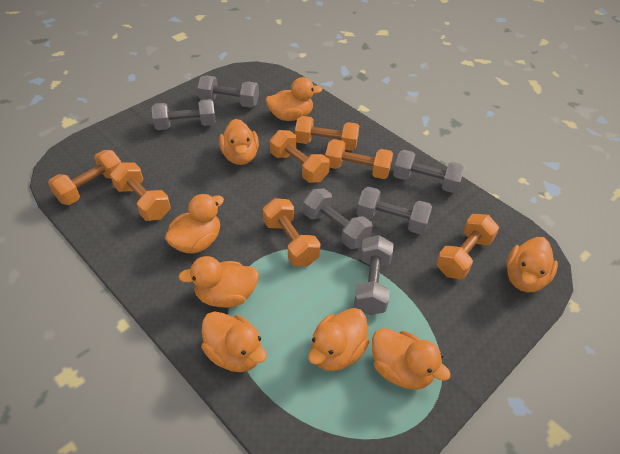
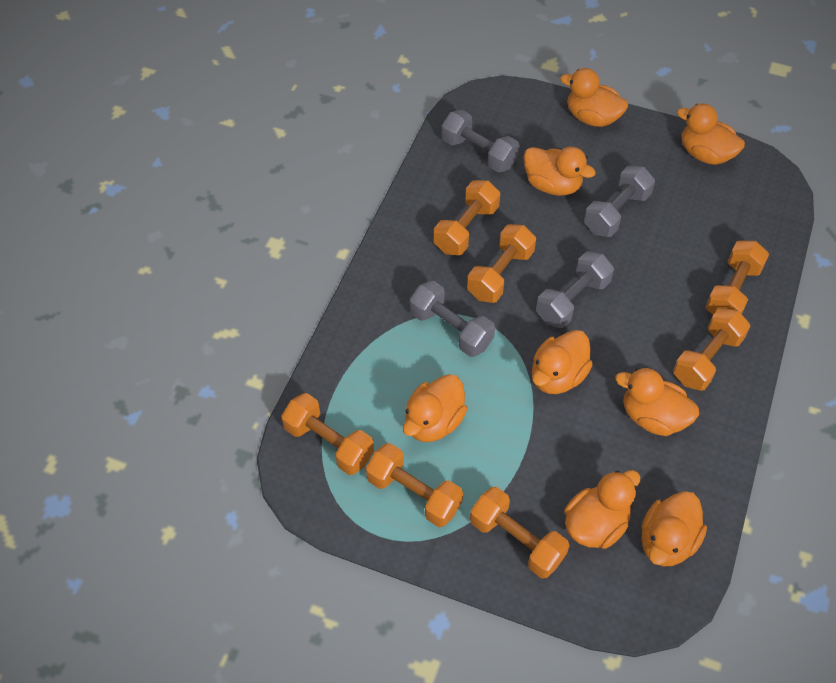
grey dumbbell: [151,99,216,130] [197,75,259,108] [303,188,373,249] [354,235,394,315] [357,187,432,235] [393,150,464,193] = 6 -> [410,281,495,357] [441,110,520,173] [536,251,614,328] [584,166,655,237] = 4

